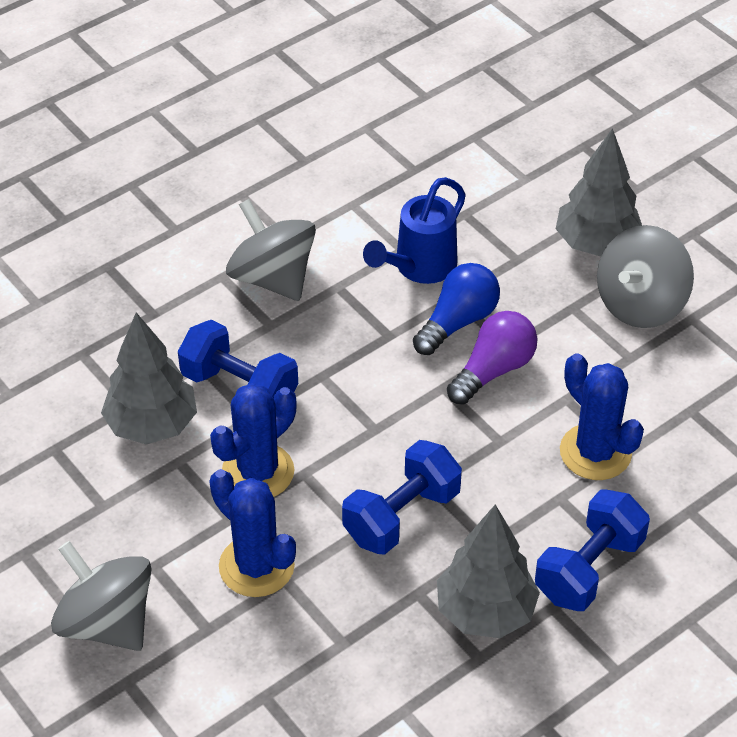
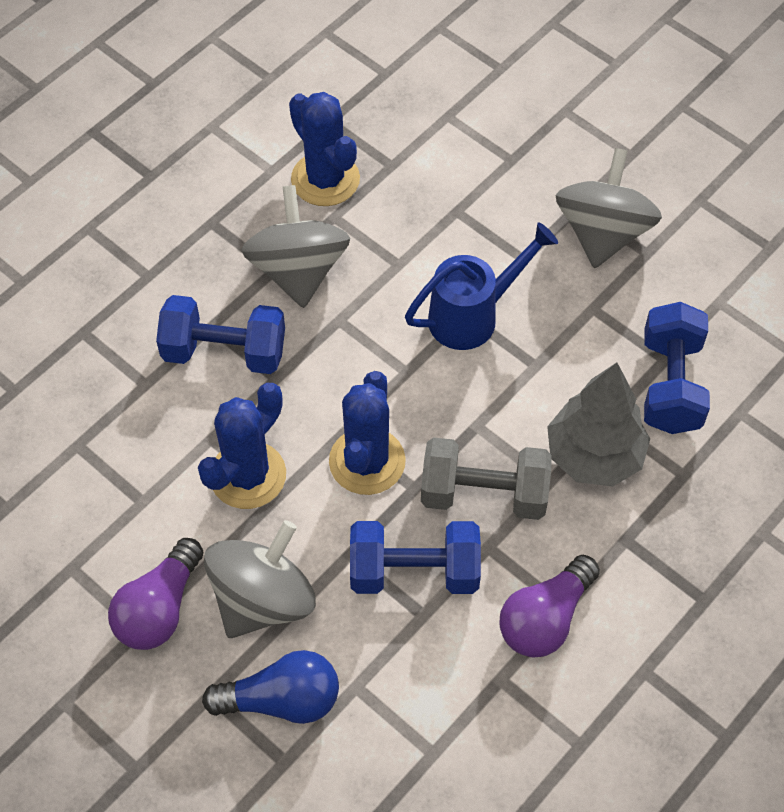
grey dumbbell: none = 0 -> [421,437,552,520] = 1
grey tree: [101,313,197,445] [437,504,540,638] [556,128,642,256] = 3 -> [547,362,650,487] = 1
purple light bulb: [447,311,537,405] = 1 -> [108,538,204,650] [499,555,600,658] = 2

